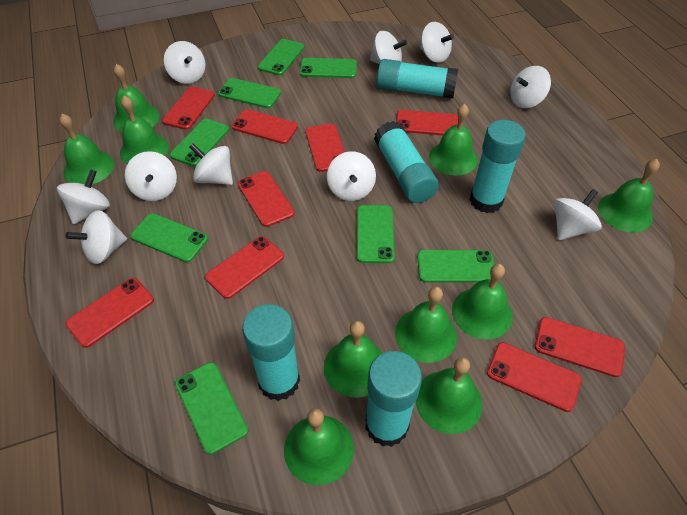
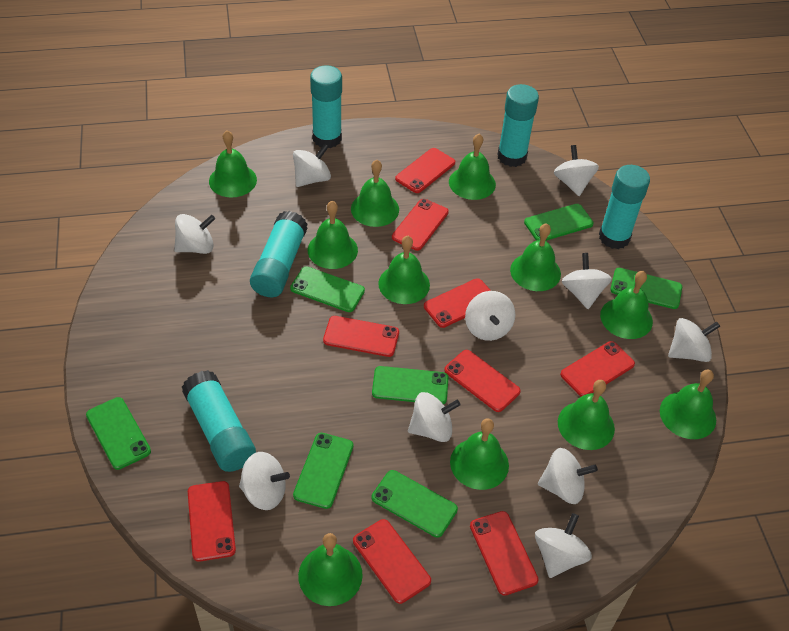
green bell: [60,114,114,185] [113,64,160,132] [120,96,169,164] [284,408,354,485] [324,321,383,398] [395,287,457,363] [416,357,482,434] [429,104,478,176] [452,264,512,340] [598,159,660,232] = 10 -> [209,130,257,198] [298,533,363,606] [308,201,358,269] [351,160,399,227] [378,236,430,304] [449,134,496,200] [450,418,509,490] [510,223,561,291] [558,380,615,450] [600,271,653,339] [660,369,716,439] = 11
green phone: [130,213,208,262] [170,119,229,166] [175,362,248,455] [218,78,281,108] [258,39,305,75] [300,58,357,78] [357,205,395,263] [417,250,494,283] = 8 -> [86,397,151,470] [290,266,365,312] [293,433,354,509] [372,366,449,404] [372,470,458,538] [524,204,594,241] [610,268,682,309] = 7

